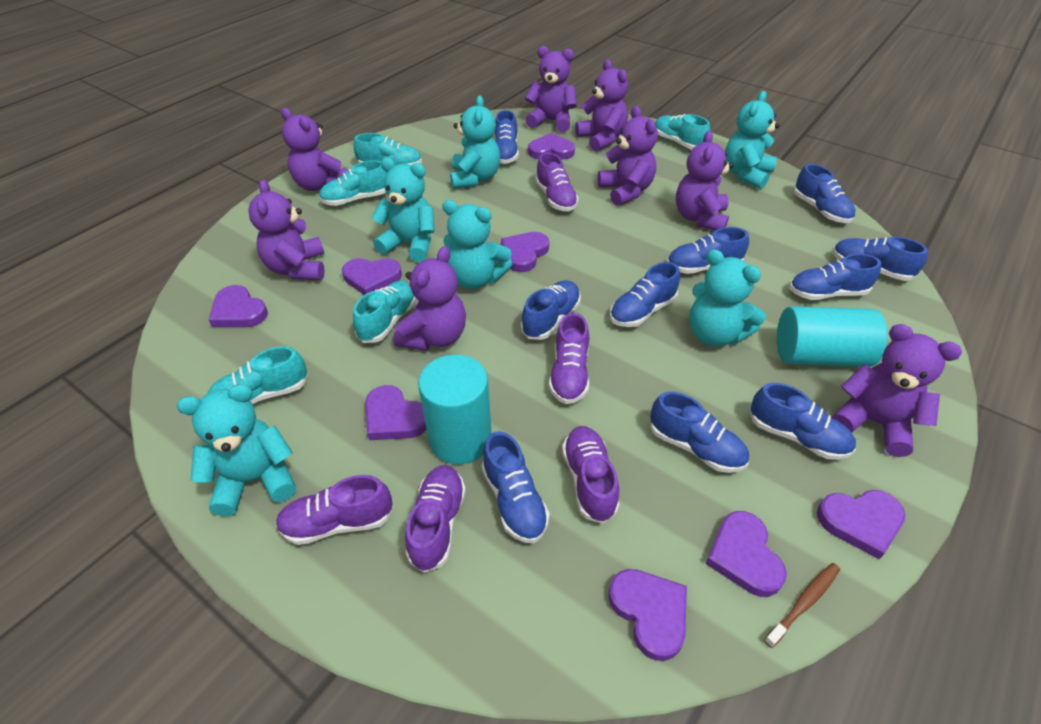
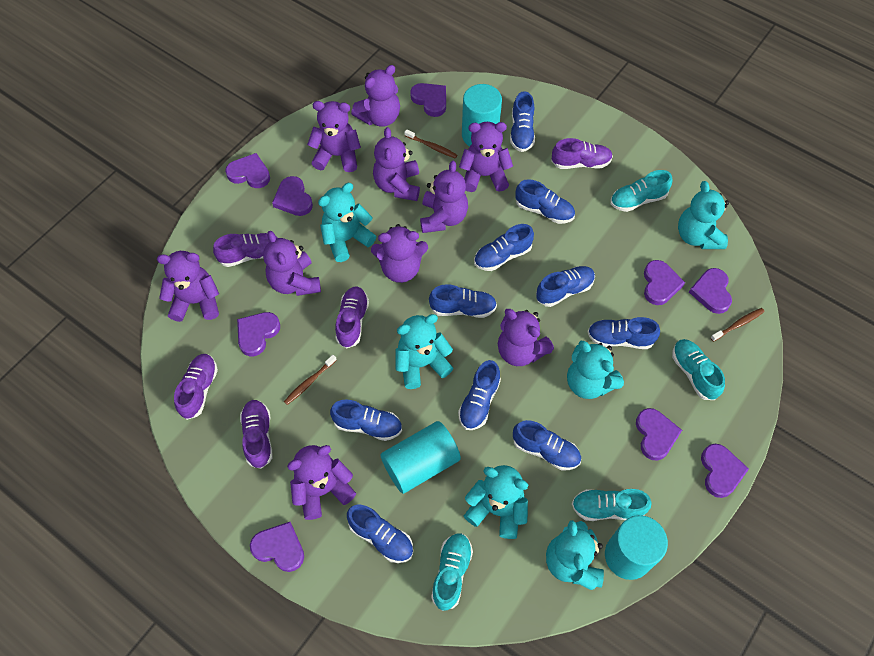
brown toothbrush: [764,563,840,648] = 1 -> [284,355,337,405] [405,129,457,159] [710,308,765,342] = 3
purple heart: [209,285,268,327] [342,258,402,295] [365,385,426,440] [501,232,549,272] [528,133,575,159] [609,569,687,661] [705,511,787,597] [817,490,906,559] = 8 -> [225,153,270,188] [237,312,280,356] [250,522,304,572] [272,176,313,216] [410,83,446,117] [636,408,682,461] [644,260,685,305] [689,268,732,314] [701,444,749,498] = 9
purple teddy bear: [248,179,325,280] [281,108,348,191] [393,246,466,351] [525,46,577,132] [575,59,628,151] [598,106,658,206] [676,131,734,231] [832,324,962,457] = 8 -> [157,251,219,322] [263,231,321,296] [287,445,356,520] [307,101,361,172] [351,65,400,127] [371,224,428,283] [373,127,420,201] [420,161,468,233] [459,122,513,192] [498,309,554,366] = 10
turquoise cylinder: [418,355,492,464] [777,306,887,367] = 2 -> [381,421,461,494] [462,84,502,146] [605,515,668,580] = 3
turquoise shoe: [208,346,308,404] [319,160,387,206] [353,133,422,165] [353,281,417,343] [655,114,710,150] = 5 -> [431,533,473,611] [572,489,652,521] [610,170,673,212] [672,339,725,400] = 4

